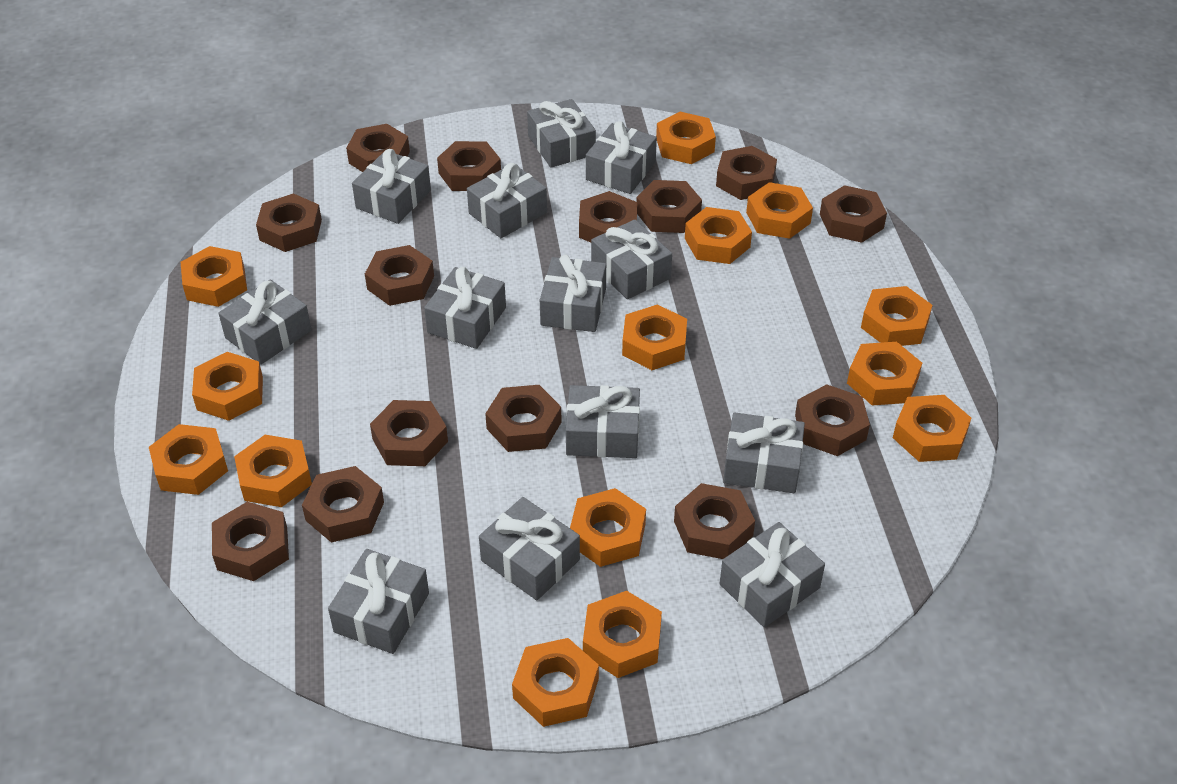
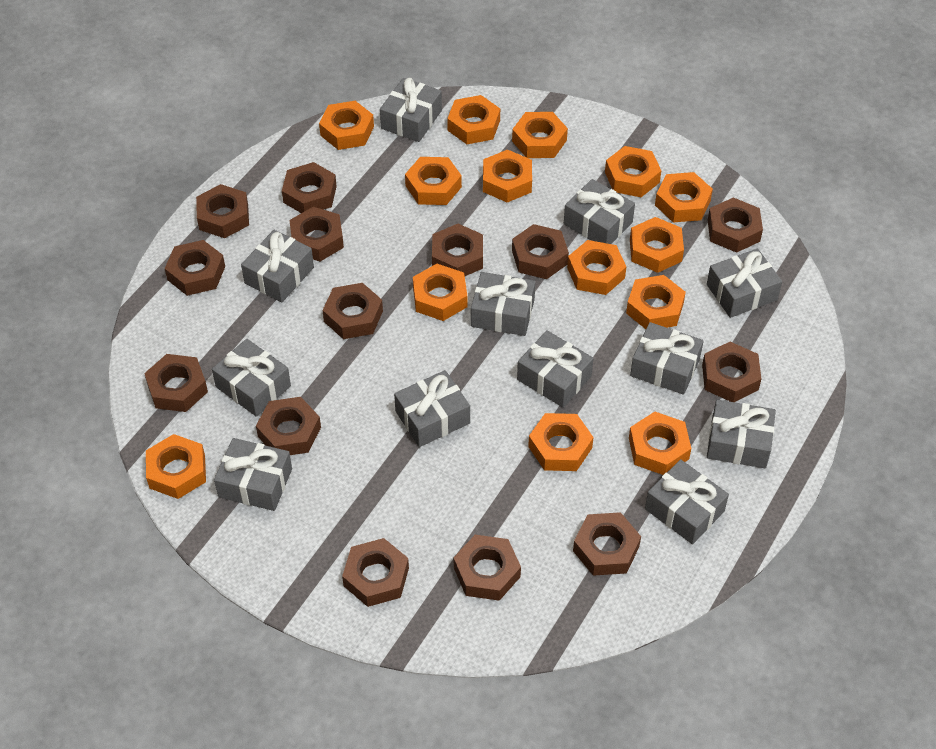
grey gift: [218,279,312,365] [328,549,429,654] [352,149,431,224] [424,267,506,349] [467,163,547,238] [479,497,580,600] [527,99,596,168] [540,255,606,332] [566,385,640,458] [586,121,657,194] [591,220,672,299] [720,522,825,627] [723,412,805,493] = 13 -> [212,339,291,417] [214,438,292,511] [241,230,314,302] [380,78,442,142] [394,370,470,447] [471,272,535,336] [517,330,594,408] [564,179,635,244] [630,322,704,395] [645,459,729,544] [707,249,782,318] [707,400,776,468] = 12

